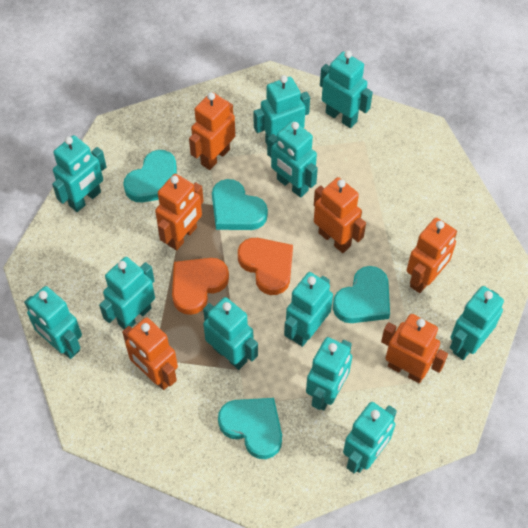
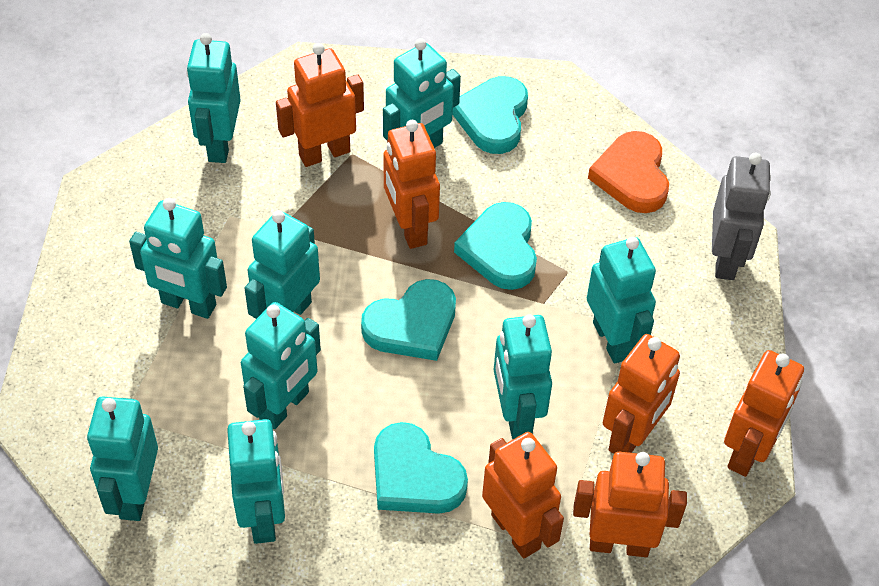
grey robot: none = 0 -> [712,153,771,280] = 1
orange heart: [172,258,229,315] [238,238,293,295] = 2 -> [588,131,669,213] = 1
turquoise robot: [24,286,82,359] [52,135,107,212] [99,257,155,329] [203,297,258,370] [253,75,310,144] [267,121,318,198] [284,272,333,347] [306,337,352,410] [320,51,373,128] [343,402,397,473] [450,286,504,360] = 11 -> [87,396,158,521] [129,198,227,319] [186,33,241,163] [227,419,285,544] [241,302,321,429] [245,210,320,319] [383,38,461,148] [494,314,552,439] [587,237,656,364] = 9

